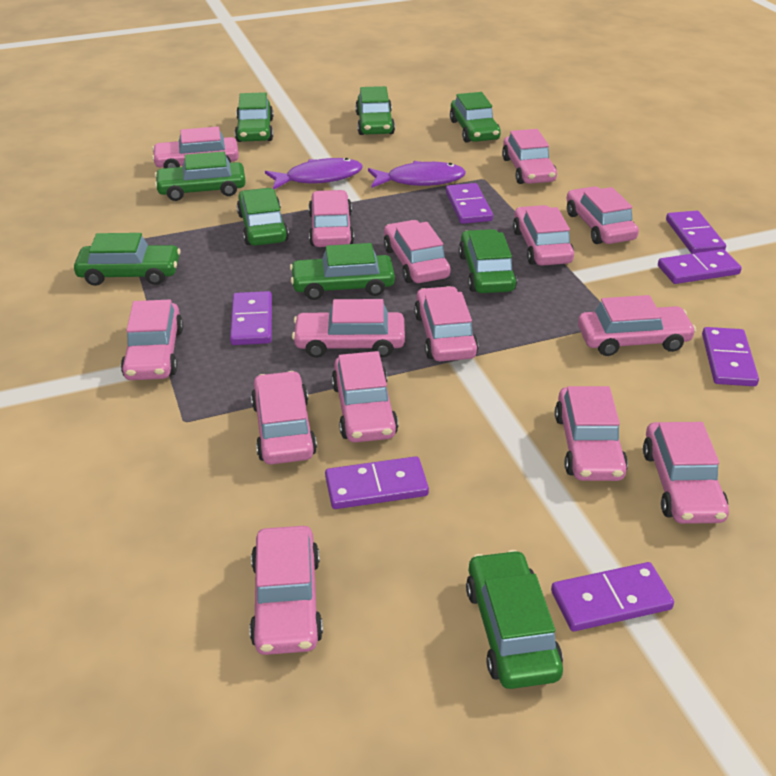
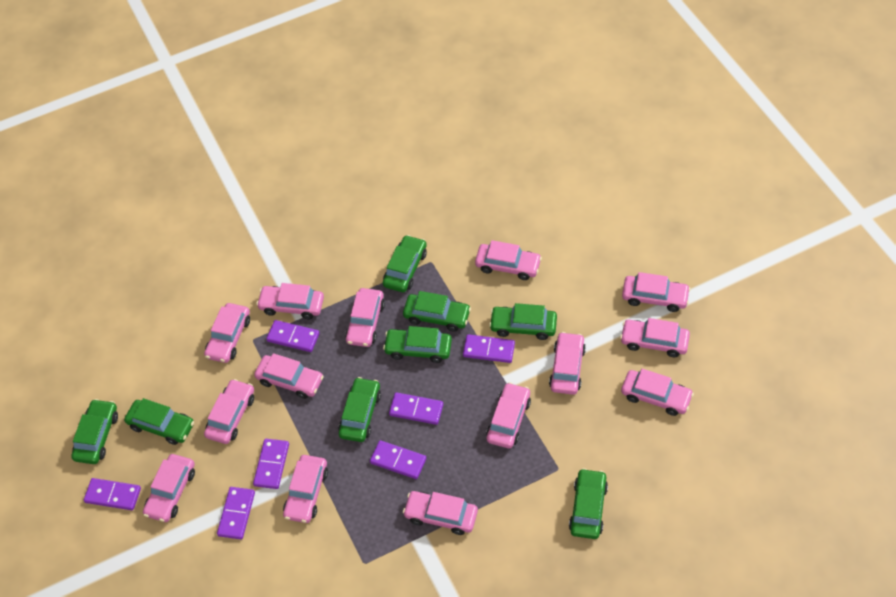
green car: [74,233,181,286] [155,151,246,201] [235,92,274,142] [237,188,289,246] [290,243,395,300] [355,86,395,135] [450,92,501,143] [459,229,517,293] [466,550,563,689] = 9 -> [71,399,118,464] [124,398,194,445] [338,377,381,442] [383,235,427,292] [383,326,452,363] [403,291,471,332] [489,303,557,340] [569,468,608,539] = 8
pink car: [121,299,183,380] [152,127,239,168] [249,526,323,655] [251,371,317,464] [292,299,405,358] [308,190,354,247] [331,351,398,442] [384,220,451,283] [414,286,478,361] [502,129,557,184] [513,205,574,266] [555,386,628,481] [566,186,639,244] [578,295,696,356] [643,422,729,524] = 15 -> [143,454,195,522] [204,303,250,363] [204,379,254,444] [254,353,324,399] [256,283,324,319] [283,455,328,523] [345,288,385,347] [403,491,478,535] [475,240,542,280] [486,382,531,449] [549,332,586,395] [620,318,690,357] [621,369,694,416] [622,272,690,312] = 14
purple fish: [265,158,362,189] [368,161,466,188] = 2 -> none = 0

